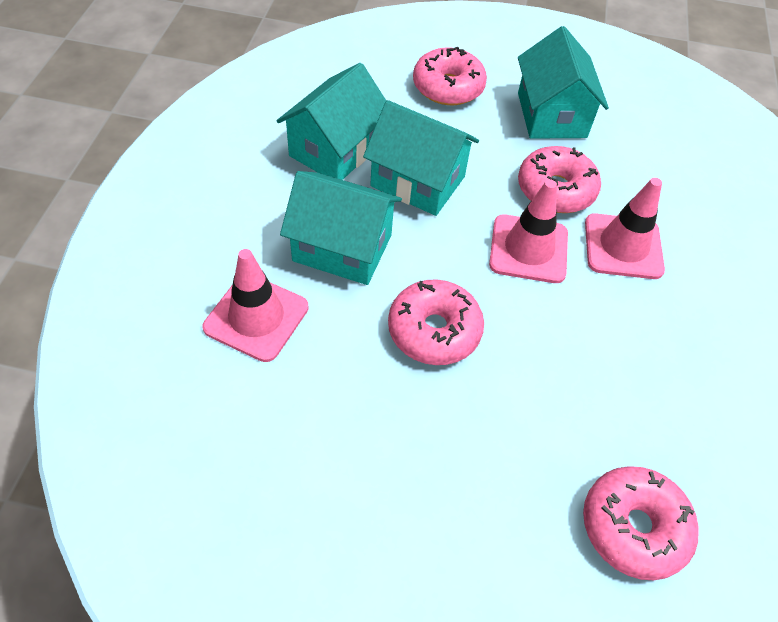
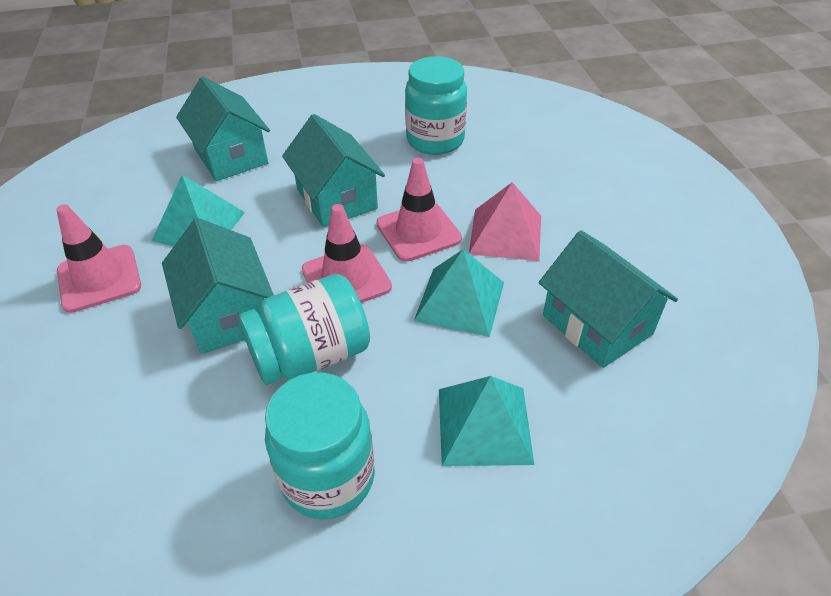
pink donut: [388,280,484,365] [413,47,487,105] [518,146,601,213] [583,466,699,580] = 4 -> none = 0
pink pyramid: none = 0 -> [469,182,541,261] = 1
turquoise jar: none = 0 -> [238,274,370,385] [265,373,375,519] [405,56,467,155] = 3
turquoise pyramid: none = 0 -> [152,175,245,246] [414,249,504,337] [439,376,534,466] = 3

